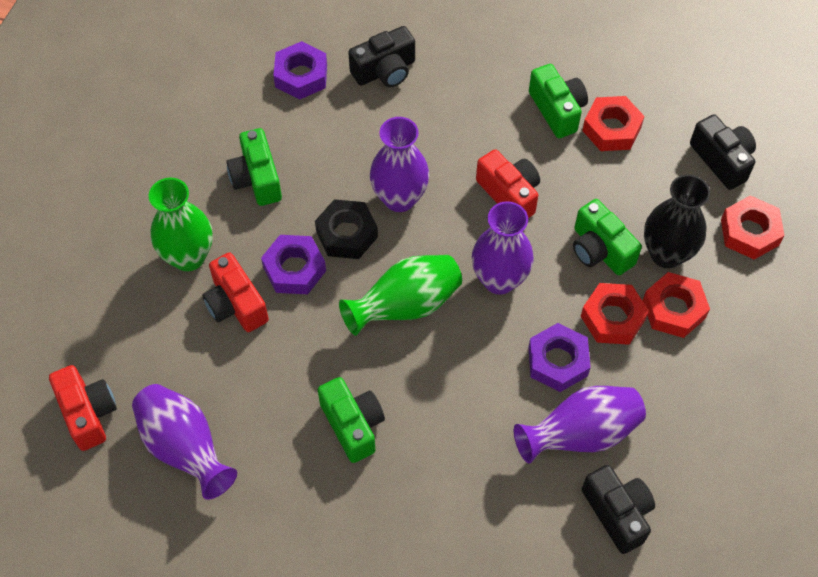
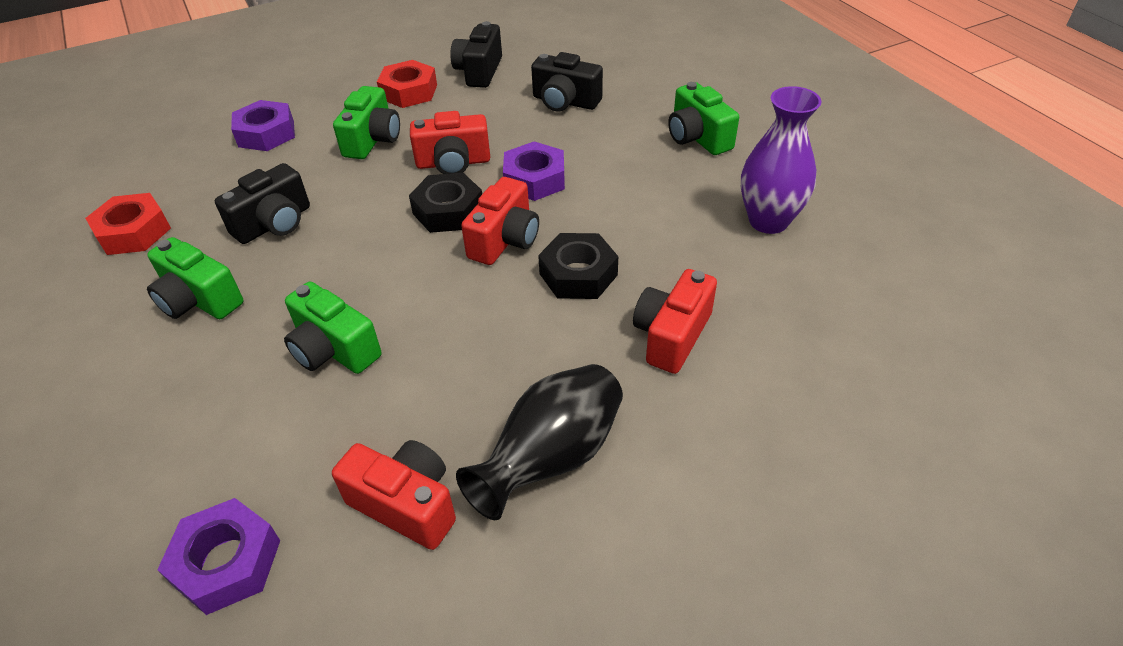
black nut: [315,199,378,259] = 1 -> [409,173,482,233] [538,233,618,299] = 2
green vase: [149,178,213,271] [339,255,462,336] = 2 -> none = 0
purple vase: [132,384,237,500] [370,117,429,212] [472,201,534,295] [514,386,646,463] = 4 -> [741,86,821,234] = 1
red camera: [49,365,117,451] [202,253,269,332] [476,149,540,218] = 3 -> [332,440,456,550] [410,111,490,174] [461,177,539,265] [633,269,717,374] = 4
red nut: [581,283,649,345] [582,96,644,151] [643,272,710,338] [721,195,785,260] = 4 -> [85,193,171,255] [377,60,437,108] = 2

